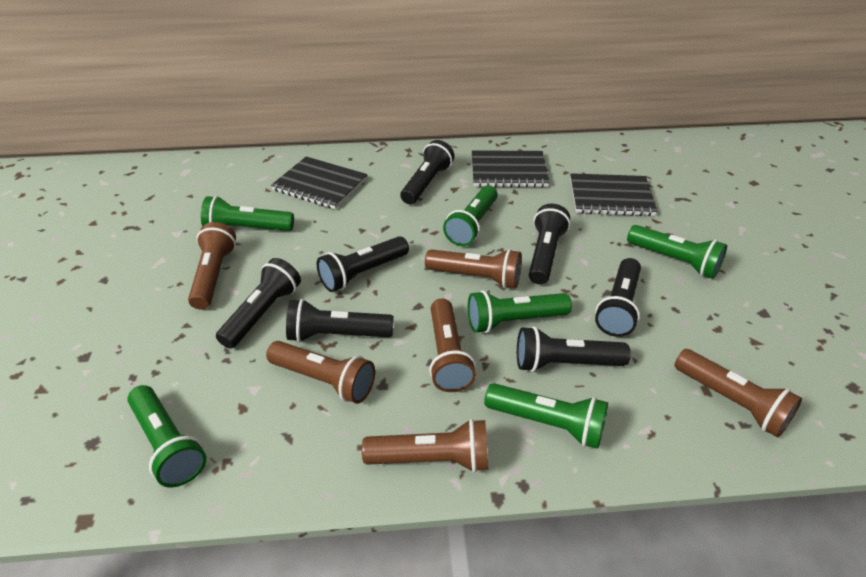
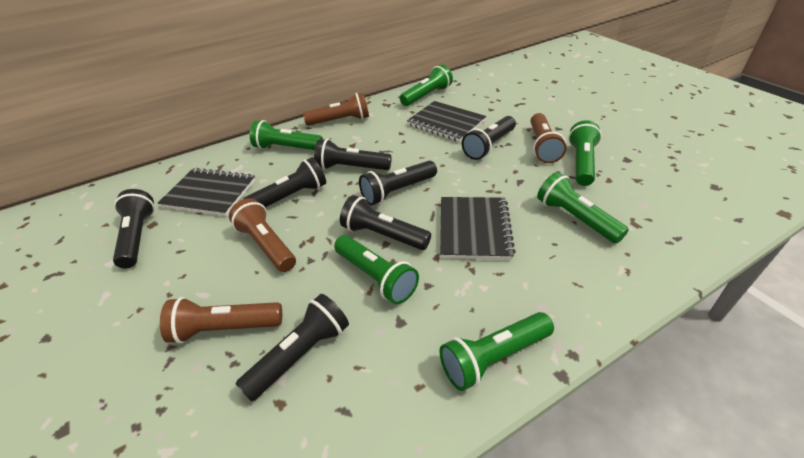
brown flashlight: [188,222,236,309] [266,341,375,404] [362,419,489,473] [425,249,522,289] [429,298,476,392] [675,349,802,437] = 6 -> [160,297,282,344] [229,198,296,272] [303,92,369,126] [531,113,567,163] = 4

